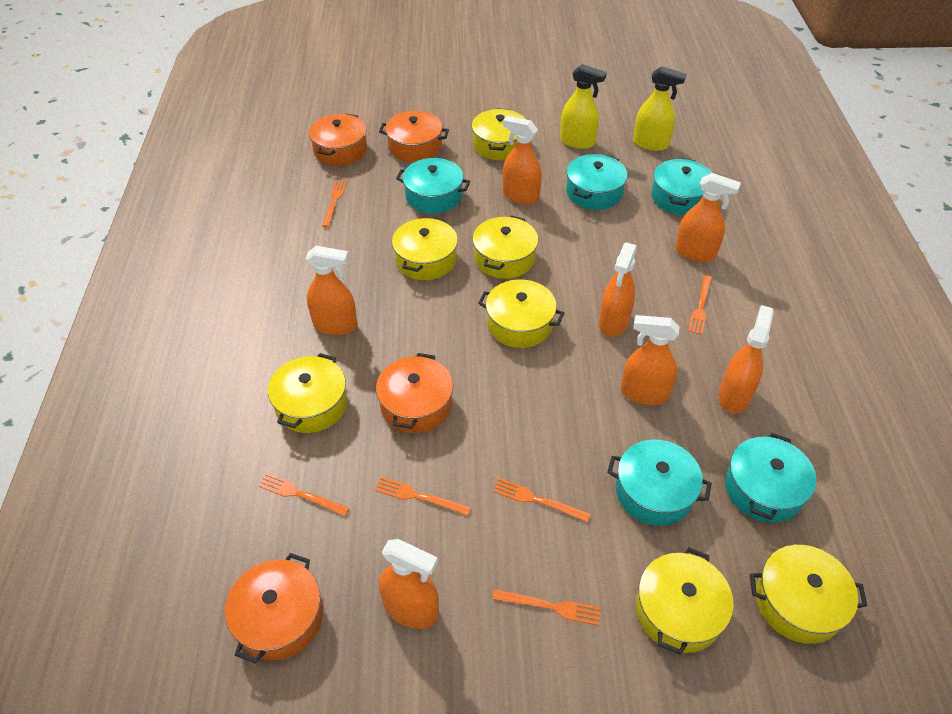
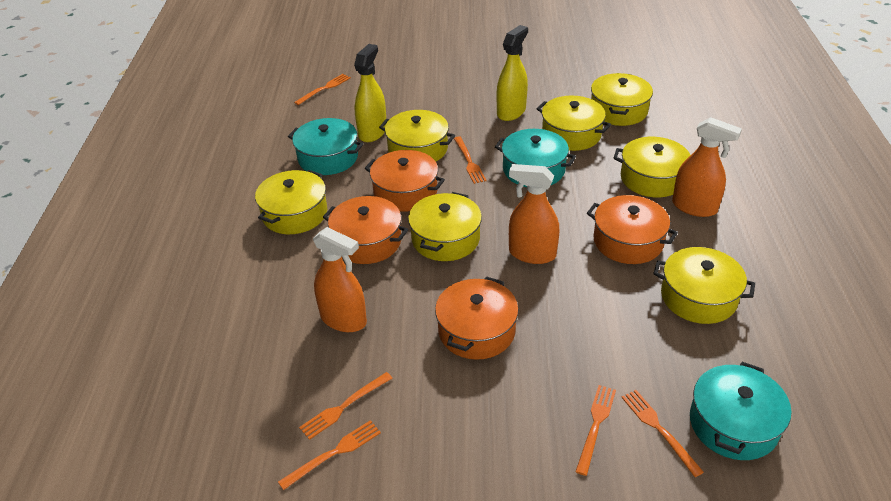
orange spray bottle: [306,246,357,335] [379,539,439,629] [503,116,542,205] [599,242,637,337] [621,315,679,405] [675,173,741,262] [719,305,774,414] = 7 -> [313,227,367,332] [509,164,559,264] [672,117,742,217] = 3
turquoise pot: [396,158,470,214] [566,154,628,210] [607,439,712,526] [651,158,712,215] [725,433,817,523] = 5 -> [288,118,364,175] [495,129,576,187] [690,362,792,460] = 3

